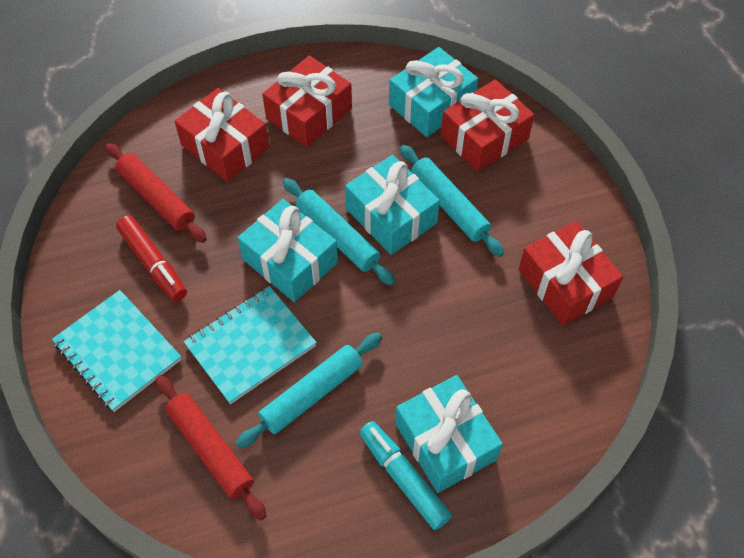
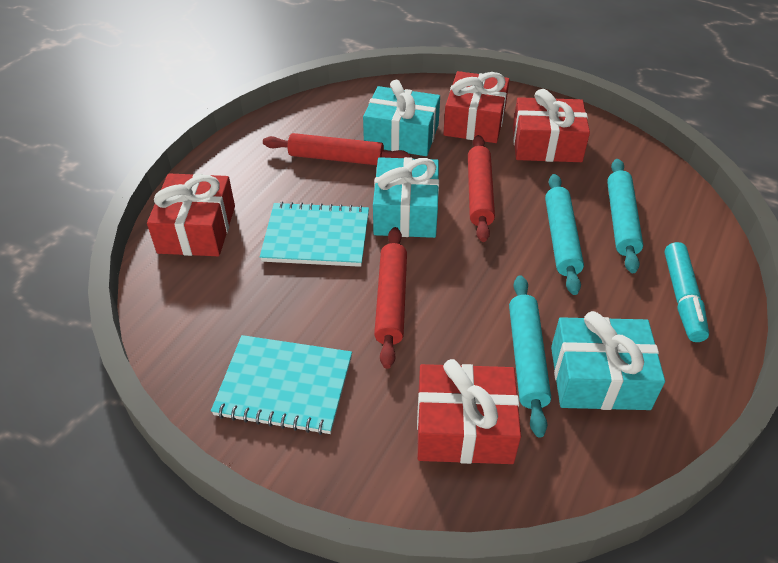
red marker: [116,215,187,302] = 1 -> none = 0
red rolling pin: [106,143,207,243] [156,375,266,520] = 2 -> [263,133,410,165] [374,227,407,369] [468,135,495,242] = 3
turquoise gift: [238,199,338,302] [345,155,440,255] [389,47,478,137] [395,375,503,493] = 4 -> [363,80,440,156] [373,157,439,238] [551,311,665,410] = 3

